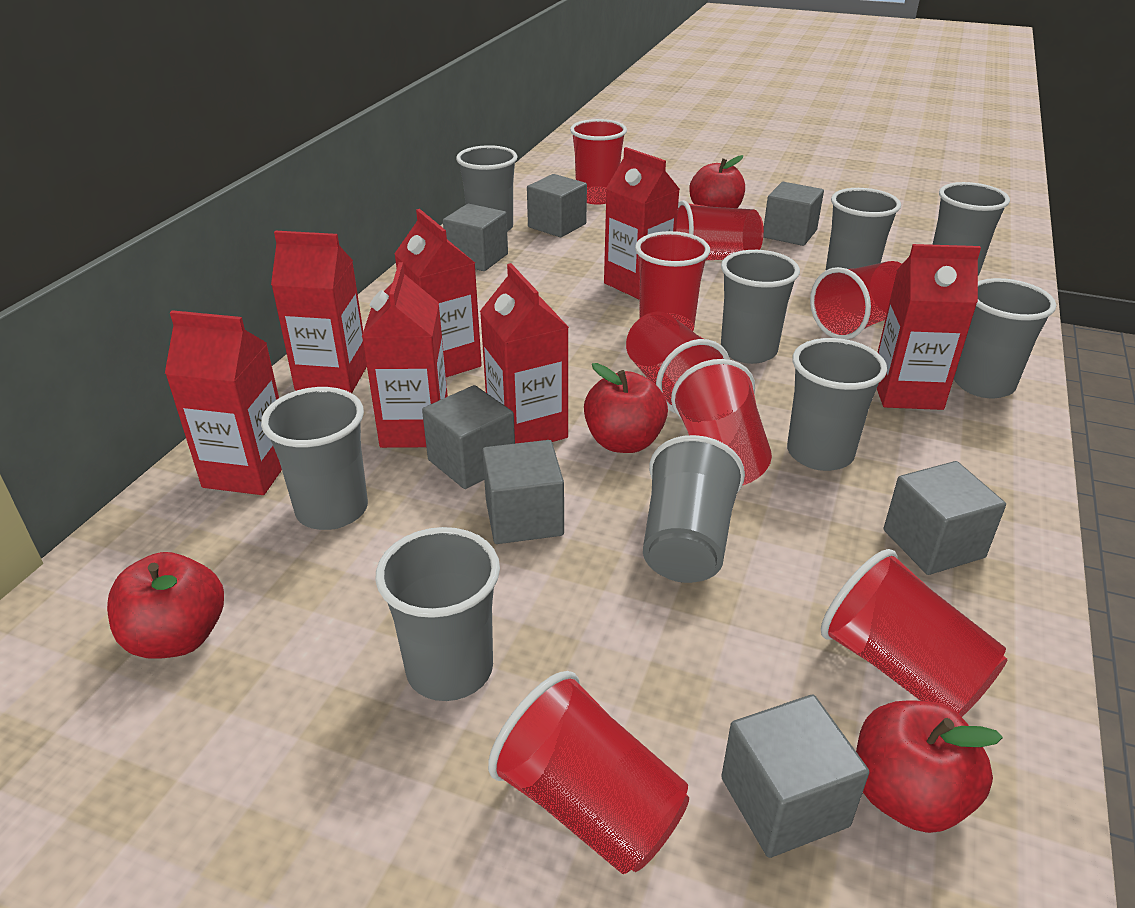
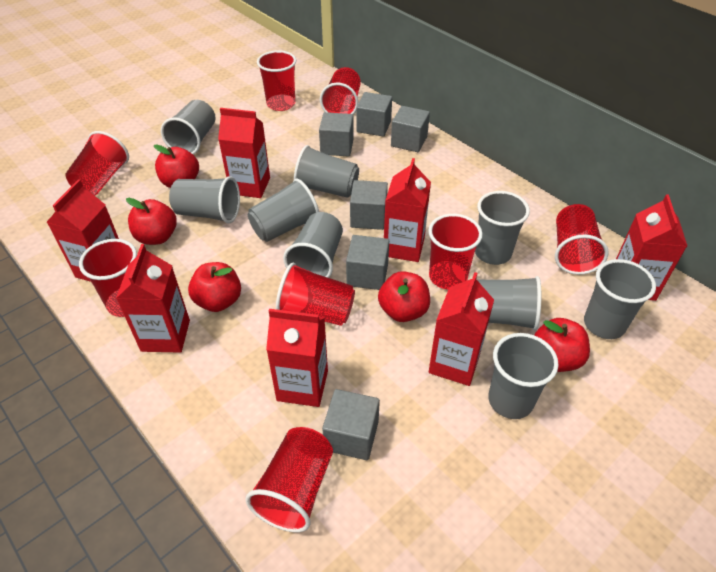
grey cube: [422,385,515,489] [443,203,508,271] [482,440,564,544] [527,174,587,237] [721,695,869,858] [763,182,824,246] [884,461,1006,575] = 7 -> [319,112,354,156] [322,389,380,460] [346,235,389,290] [350,180,388,230] [357,92,392,137] [391,106,430,152] = 6
red apple: [107,552,224,659] [584,363,668,453] [689,155,745,208] [856,700,1003,833] = 4 -> [126,198,177,245] [154,144,199,188] [188,262,241,312] [378,271,430,322] [534,318,590,372] = 5

